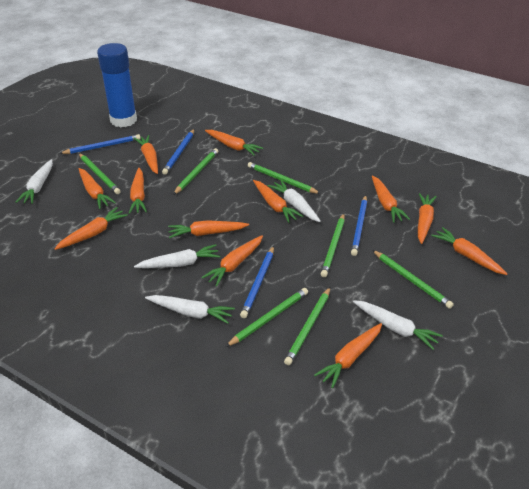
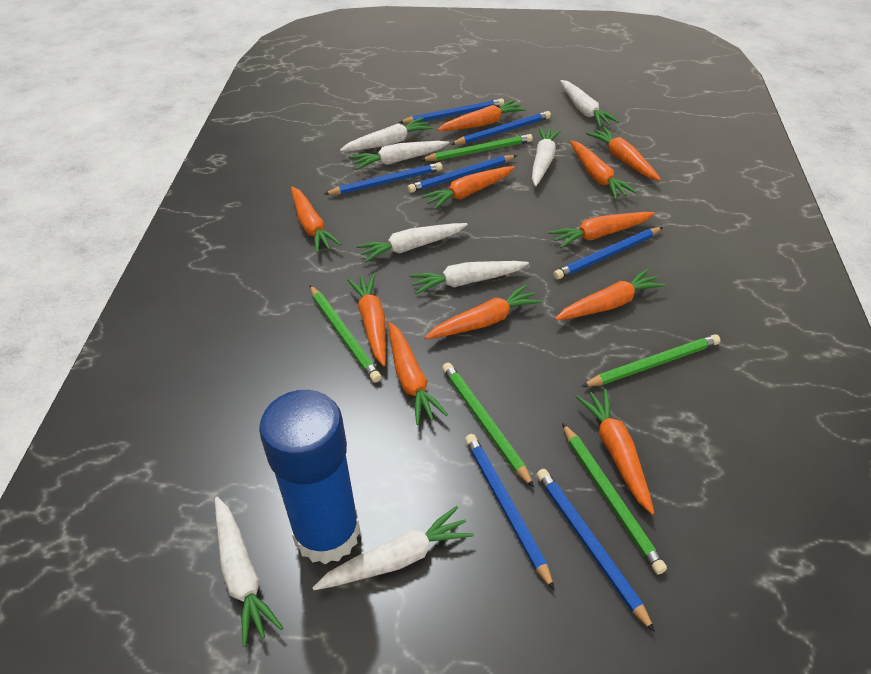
blue pencil: [59,134,141,154] [162,129,194,175] [240,246,274,318] [351,195,367,256] = 4 -> [325,162,442,195] [399,99,504,124] [408,155,517,193] [450,111,551,145] [465,434,554,590] [536,469,655,632] [553,227,663,279] = 7
green pencil: [79,153,121,194] [173,148,218,195] [226,288,308,347] [248,162,321,194] [284,287,330,365] [321,213,345,277] [372,250,454,309] = 7 -> [310,285,382,383] [421,134,533,161] [442,363,534,488] [562,423,667,574] [581,334,720,387] = 5
orange carrot: [54,207,128,250] [79,168,116,209] [129,168,147,214] [134,135,158,174] [168,220,249,238] [201,235,263,287] [205,130,263,156] [253,180,303,223] [314,323,382,388] [372,175,410,223] [418,193,437,244] [431,227,507,275] = 12 -> [291,187,342,253] [347,274,386,366] [388,322,448,425] [421,166,515,210] [424,284,542,339] [437,100,526,131] [549,212,655,248] [555,269,666,320] [570,140,637,199] [576,389,655,515] [586,127,661,181] = 11
white carrot: [16,159,53,204] [134,244,220,268] [145,295,235,324] [267,180,321,222] [353,300,443,350] = 5 -> [215,497,283,647] [312,506,474,590] [340,117,433,151] [350,141,449,170] [356,223,468,263] [409,261,529,294] [532,127,561,186] [560,80,619,127] = 8

